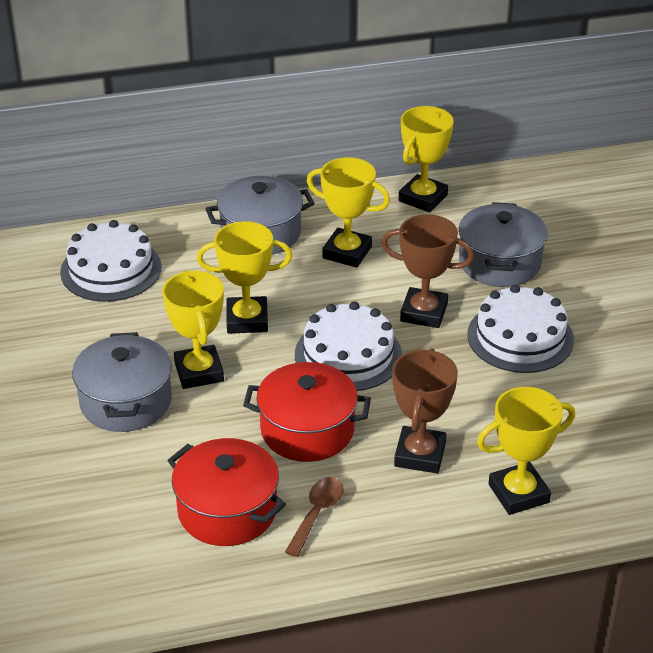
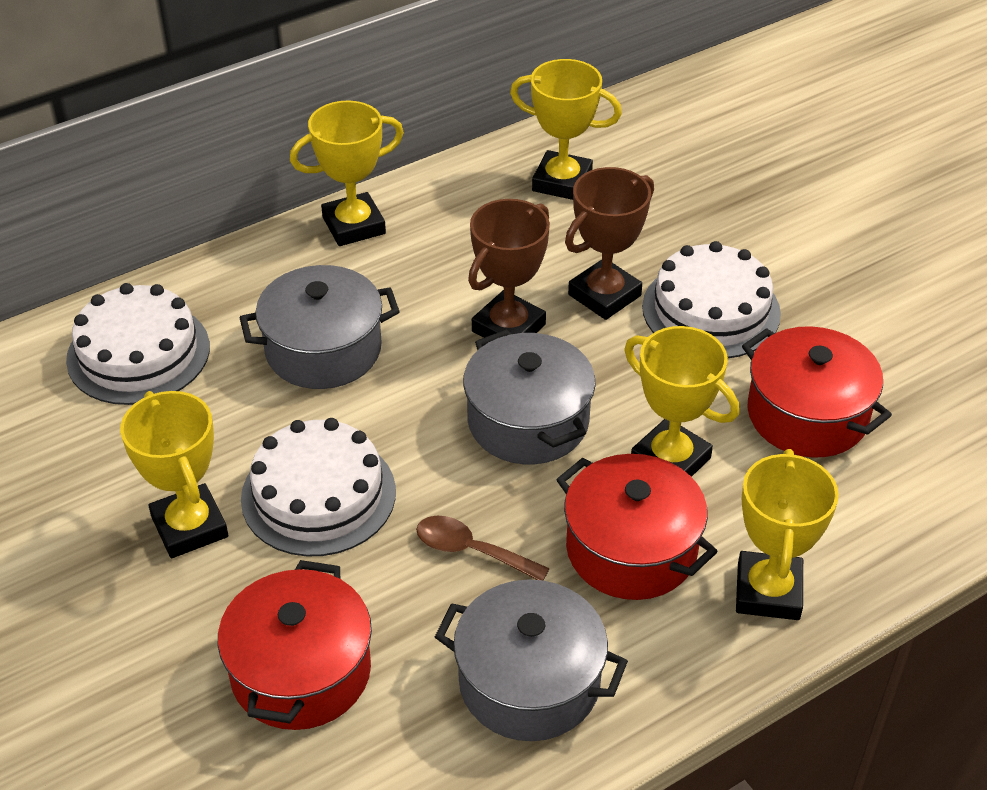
red pot: [167,438,286,546] [243,362,371,462] = 2 -> [218,560,372,730] [556,454,718,600] [742,326,892,458] = 3

